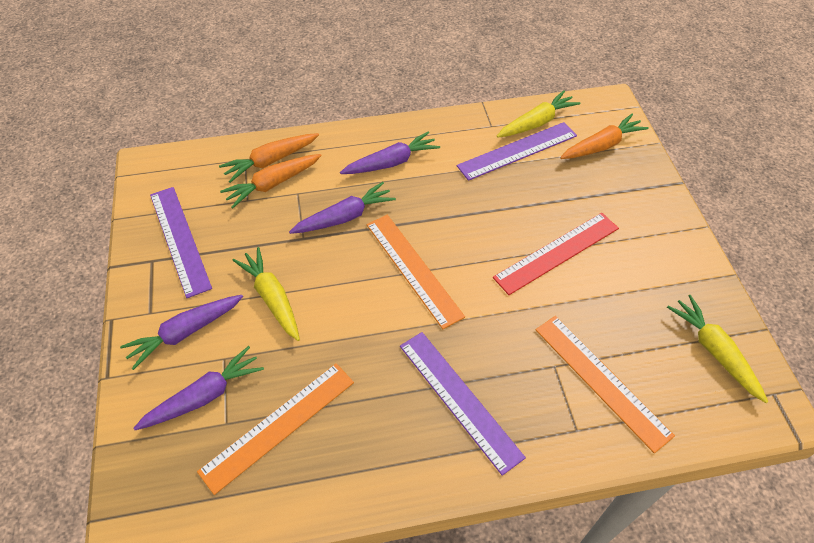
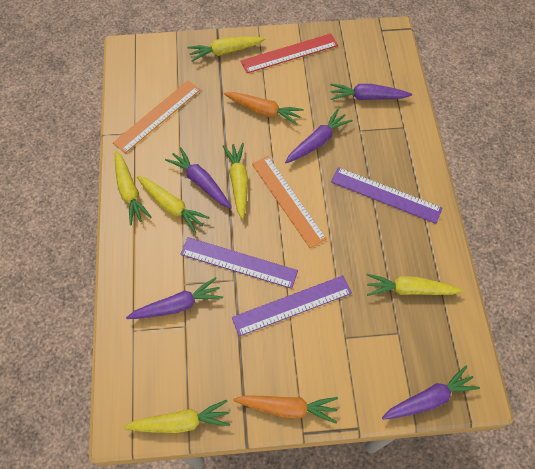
orange carrot: [219,133,319,183] [220,154,321,208] [560,114,649,159] = 3 -> [224,92,304,125] [233,395,338,424] = 2
orange ruler: [197,363,354,495] [366,215,465,329] [535,316,675,453] = 3 -> [113,81,200,153] [252,156,327,248] = 2
purple carrot: [120,295,243,370] [134,346,264,430] [289,182,396,234] [340,131,440,174] = 4 -> [126,277,223,319] [165,147,231,208] [285,109,353,163] [330,84,412,100] [382,366,480,420] = 5
yellow carrot: [232,247,300,341] [497,90,580,138] [667,295,768,403] = 3 -> [115,151,152,226] [123,400,230,433] [137,176,210,233] [187,37,265,62] [223,143,248,220] [367,274,463,296] = 6

